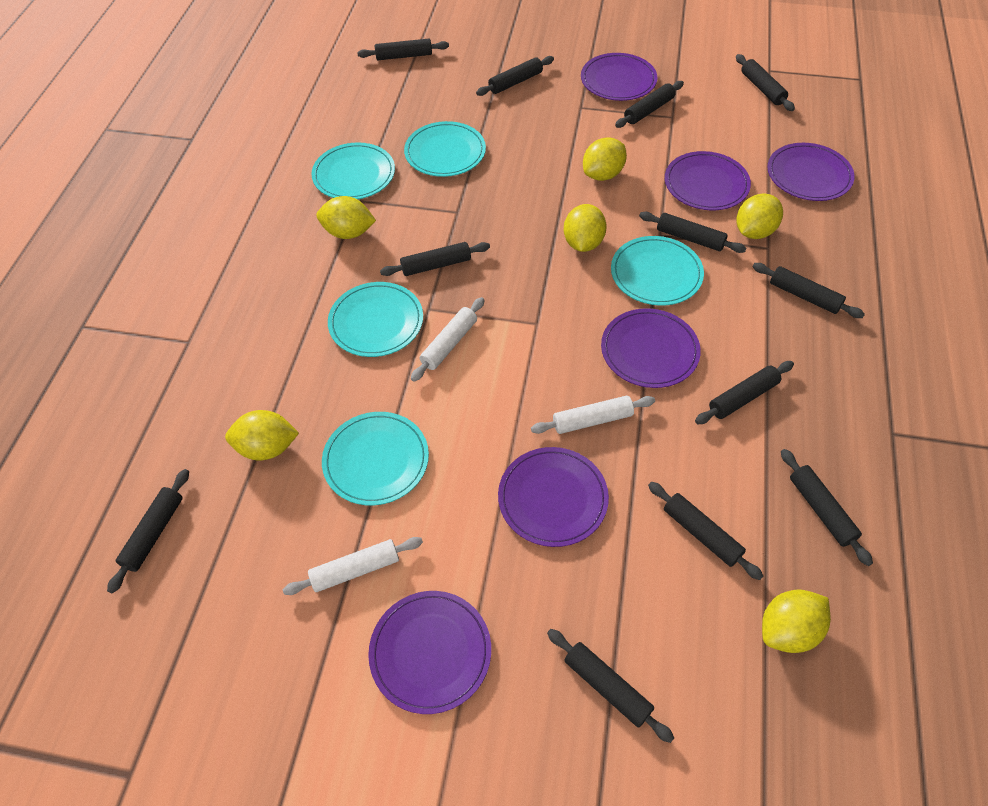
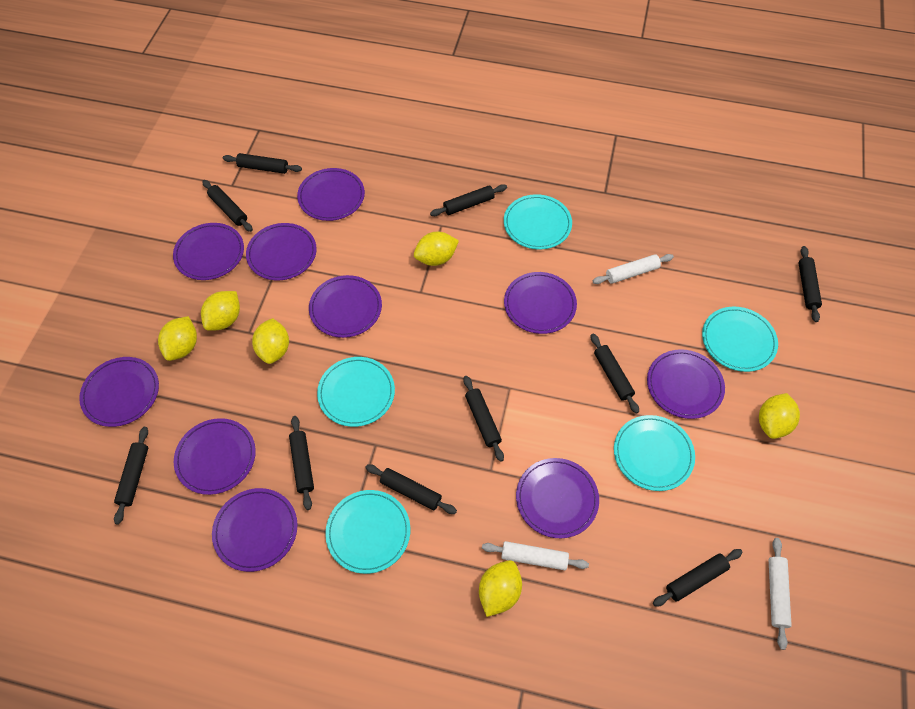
black rolling pin: [107,469,189,593] [357,39,449,60] [380,242,490,276] [476,56,554,96] [547,629,674,743] [615,81,684,128] [639,212,746,253] [648,482,763,580] [695,361,794,424] [736,54,795,111] [752,263,865,318] [781,449,873,566] = 12 -> [114,427,148,525] [202,180,253,232] [223,153,302,174] [289,416,314,510] [365,464,457,514] [430,184,507,216] [463,376,504,462] [591,333,639,414] [653,549,743,607] [798,246,822,322] = 10
purple plate: [368,591,491,714] [498,447,609,547] [581,53,657,101] [601,308,701,388] [665,151,751,210] [767,143,854,201] = 6 -> [79,357,159,427] [173,223,244,280] [174,418,256,495] [212,488,297,572] [246,223,317,280] [297,168,365,221] [309,275,382,338] [504,272,577,334] [516,458,599,538] [647,349,725,419] = 10

